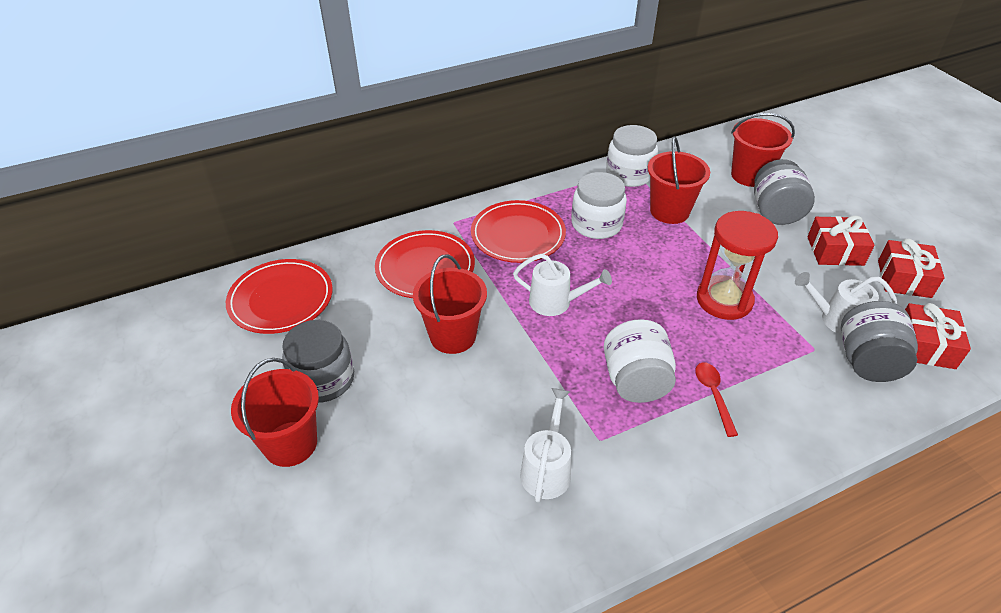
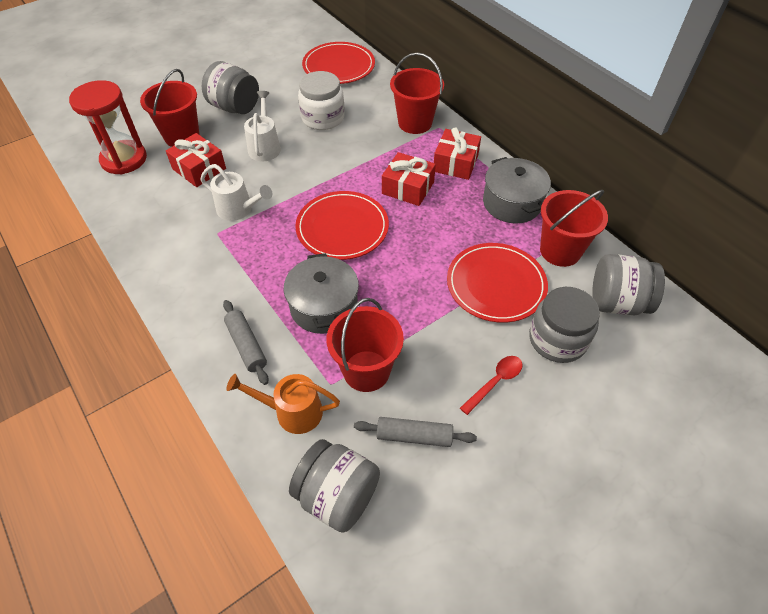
grey jar: [282,320,354,403] [754,159,815,225] [841,301,918,382] = 3 -> [202,61,259,114] [289,439,380,533] [529,287,600,363] [592,254,665,315] = 4
grey pot: none = 0 -> [284,253,359,334] [483,157,551,224] = 2
grey rolling pin: none = 0 -> [223,300,269,385] [354,417,477,447] = 2
orange watering can: none = 0 -> [226,374,340,434] = 1
white jar: [571,172,627,239] [604,319,676,403] [606,125,658,187] = 3 -> [298,71,344,130] = 1
white watering can: [513,254,612,316] [520,388,571,502] [795,272,897,335] = 3 -> [201,164,272,221] [244,91,281,162] = 2

